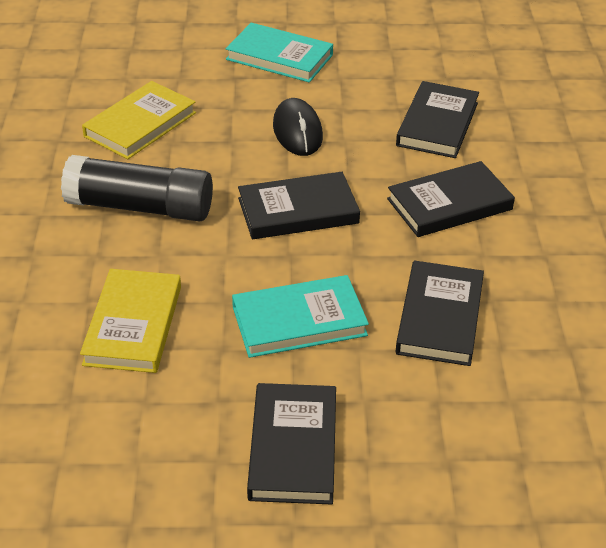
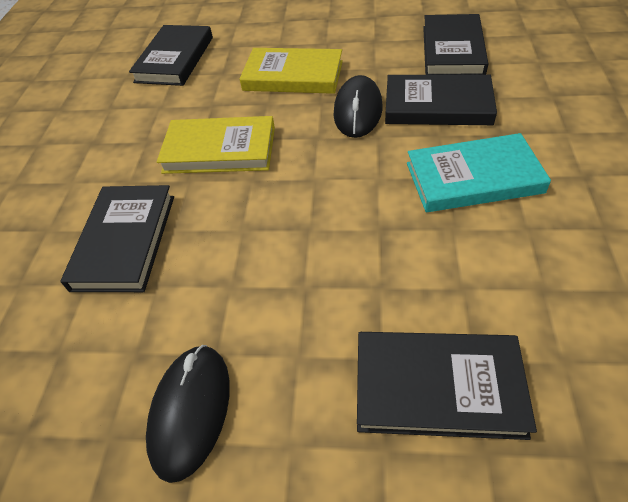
black glue stick: [61,155,213,221] = 1 -> none = 0
black mouse: [273,98,323,156] = 1 -> [146,345,230,483] [334,75,383,138] = 2
turquoise book: [226,23,333,83] [232,275,369,358] = 2 -> [407,133,551,212] = 1

